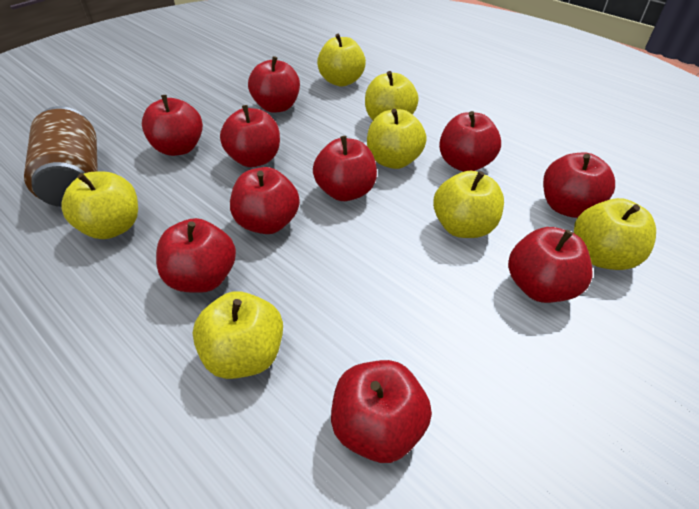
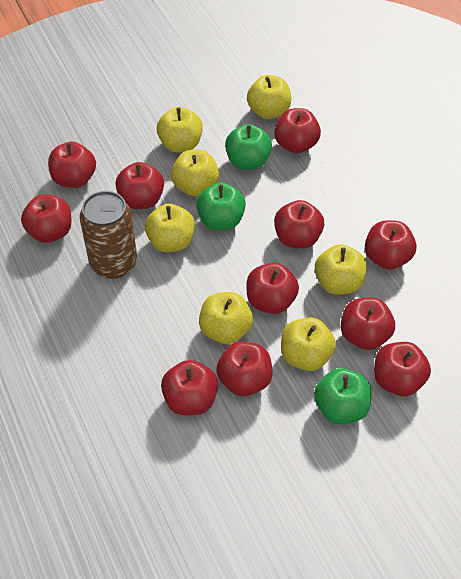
green apple: none = 0 -> [196,182,246,230] [225,124,272,170] [314,368,371,424] = 3
red apple: [142,95,203,156] [156,218,236,293] [220,105,280,167] [230,167,300,234] [248,56,300,113] [313,136,377,201] [331,360,432,463] [439,111,501,172] [508,227,593,303] [543,153,615,218] = 10 -> [21,195,72,243] [48,142,96,188] [115,162,164,209] [161,360,218,415] [216,341,273,396] [247,263,299,314] [274,108,321,154] [274,200,324,249] [341,298,395,350] [365,220,417,270] [374,342,431,396] = 11

